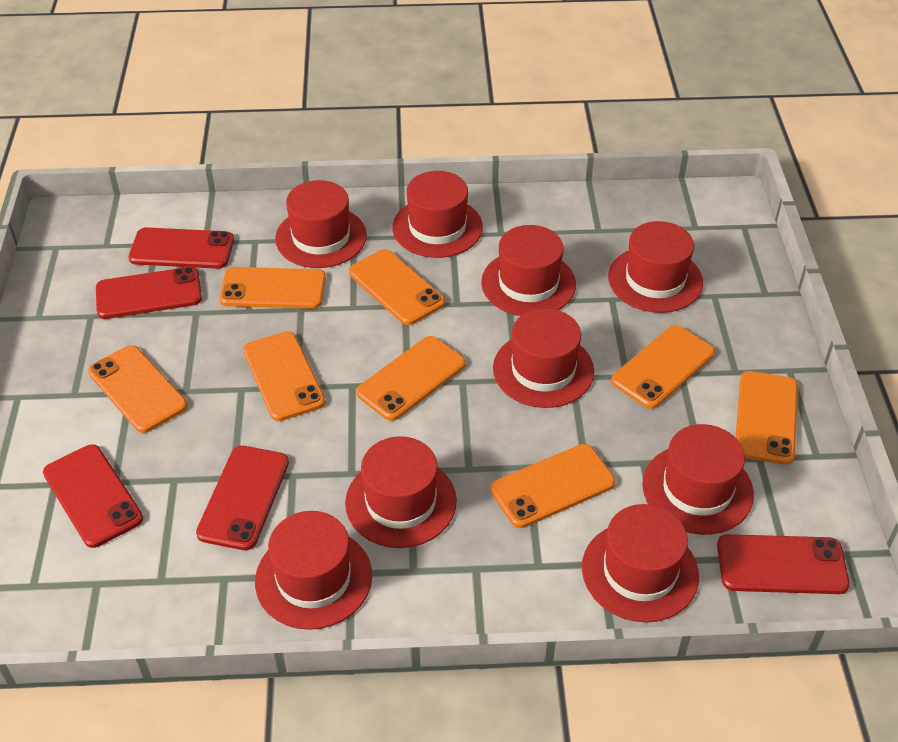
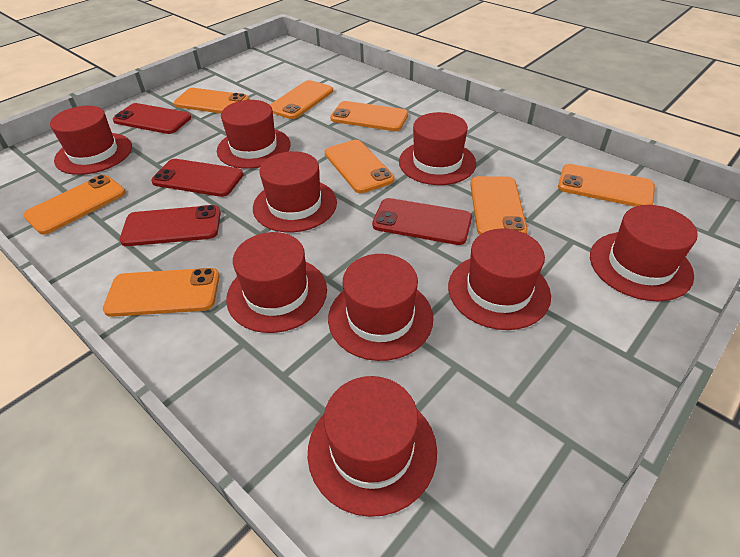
red phone: [43,444,143,548] [96,267,202,319] [129,227,234,269] [196,446,289,550] [717,534,850,594] = 5 -> [113,103,191,134] [119,205,221,246] [151,159,243,197] [372,198,472,245] = 4

